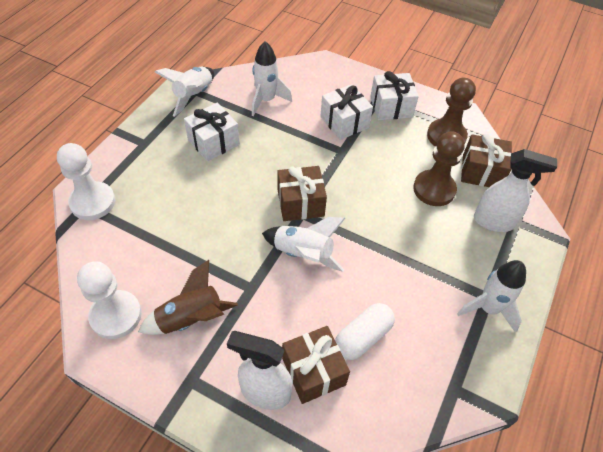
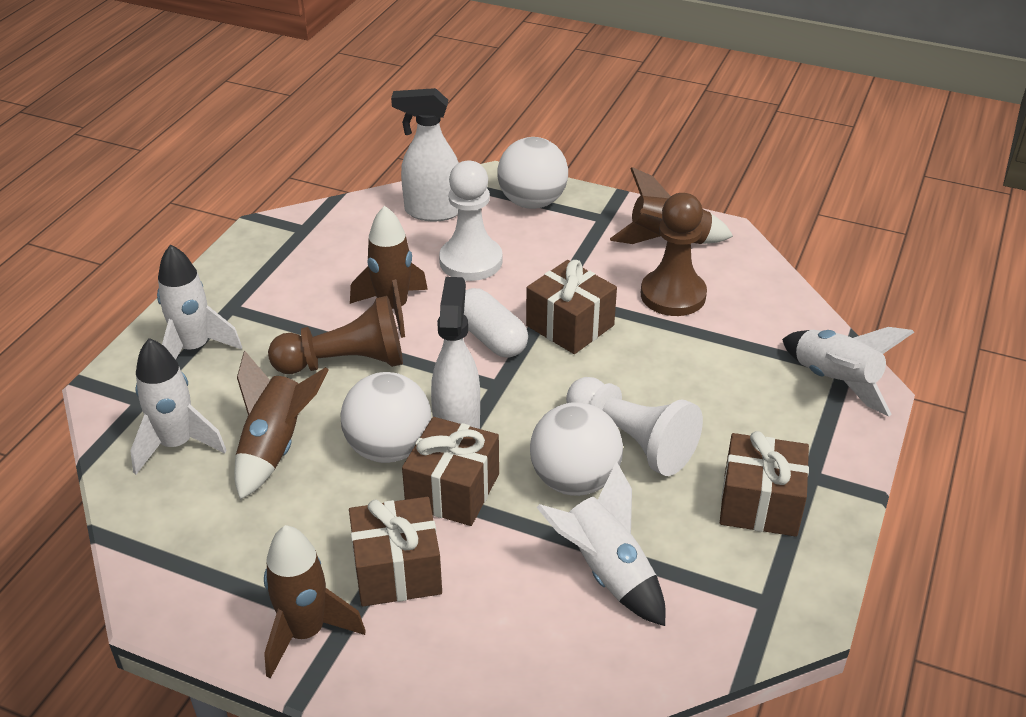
brown gift: [277,166,327,221] [282,326,350,404] [461,134,512,187] = 3 -> [349,497,442,607] [402,417,499,526] [526,260,617,354] [720,431,809,537] = 4
brown rocket: [138,260,238,335] = 1 -> [234,351,329,500] [264,525,366,679] [350,206,428,338] [610,167,733,244] = 4
white ball: none = 0 -> [341,372,431,463] [497,137,568,209] [530,402,623,496] = 3
white gift: [184,103,240,161] [320,84,373,140] [370,71,419,120] = 3 -> none = 0

